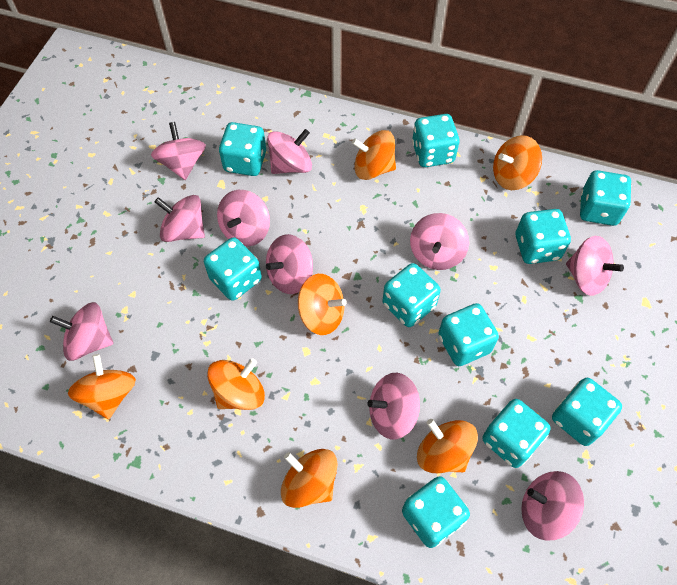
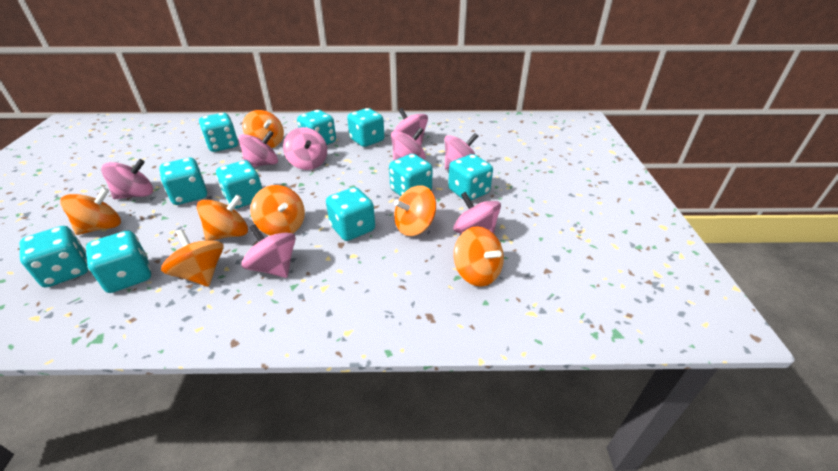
pink spinning top: [50,302,113,361] [151,122,206,180] [155,195,205,242] [217,190,270,246] [266,234,313,294] [267,129,312,174] [367,373,420,439] [410,213,469,270] [521,471,584,541] [566,236,624,296] = 10 -> [101,159,153,199] [239,130,278,167] [241,224,296,278] [283,127,327,170] [391,127,426,161] [394,108,428,145] [445,133,478,170] [453,192,501,234] = 8

